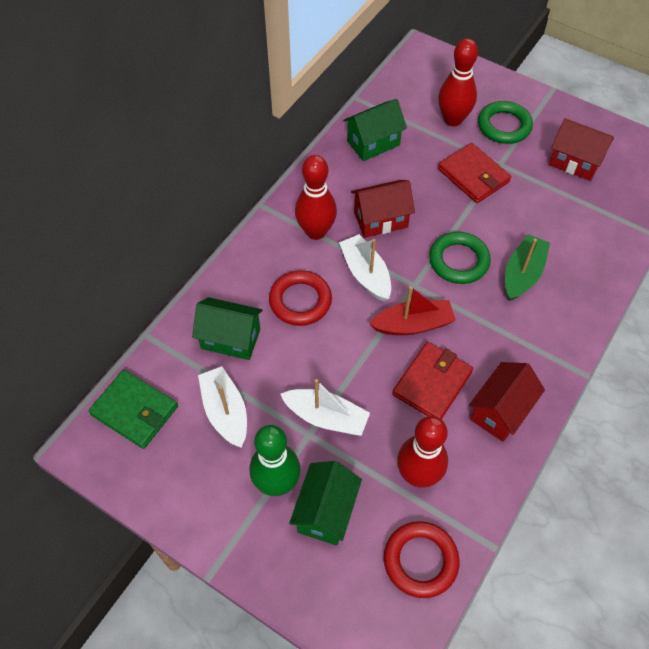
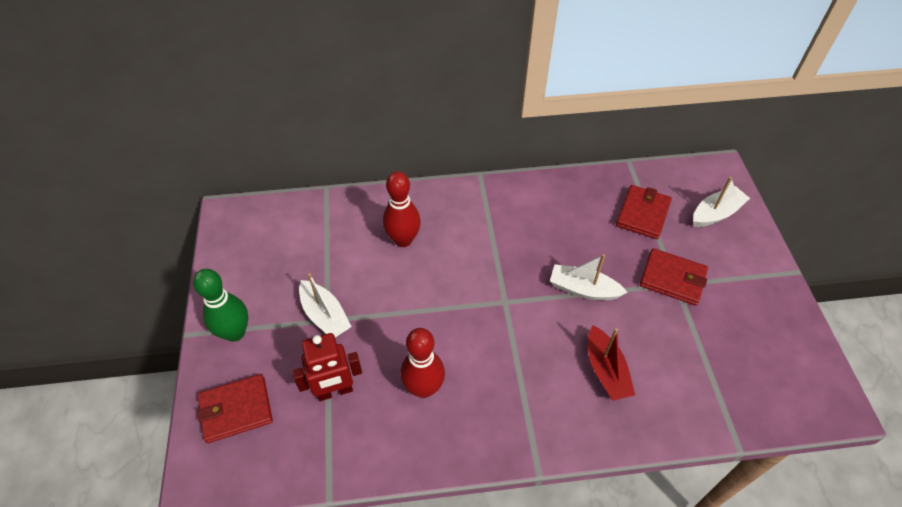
green boat: [505,234,550,301] = 1 -> none = 0
green house: [192,297,263,360] [289,461,362,545] [343,99,407,161] = 3 -> none = 0
green ring: [429,232,491,284] [478,101,533,144] = 2 -> none = 0
green wallet: [88,370,178,449] = 1 -> none = 0
red bowling pin: [295,155,337,240] [397,416,448,488] [438,39,478,126] = 3 -> [383,171,421,247] [401,328,445,398] = 2
red house: [351,180,415,238] [469,362,545,442] [549,118,614,181] = 3 -> none = 0
red ring: [269,270,332,326] [384,521,460,598] = 2 -> none = 0
red robot: none = 0 -> [292,333,362,401] = 1
red wallet: [392,342,473,420] [438,143,511,203] = 2 -> [197,374,273,443] [616,185,672,239] [640,248,708,305] = 3

